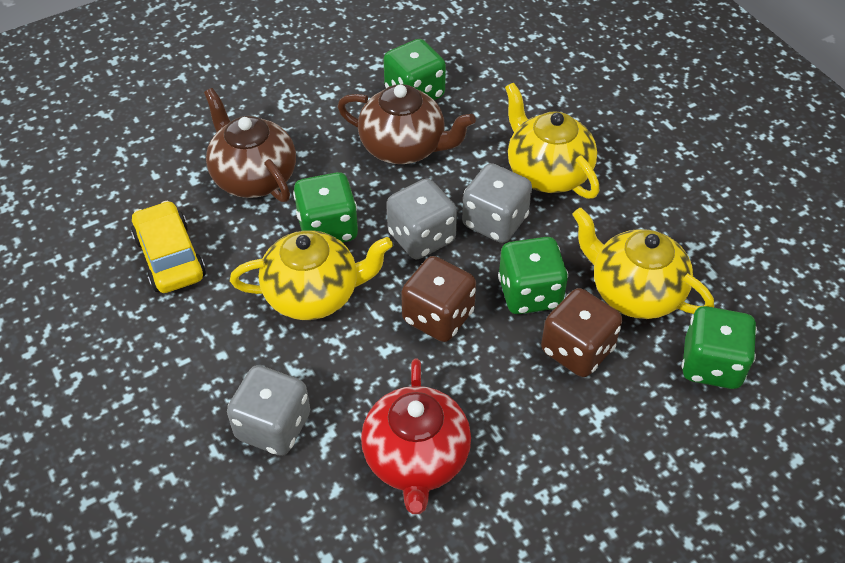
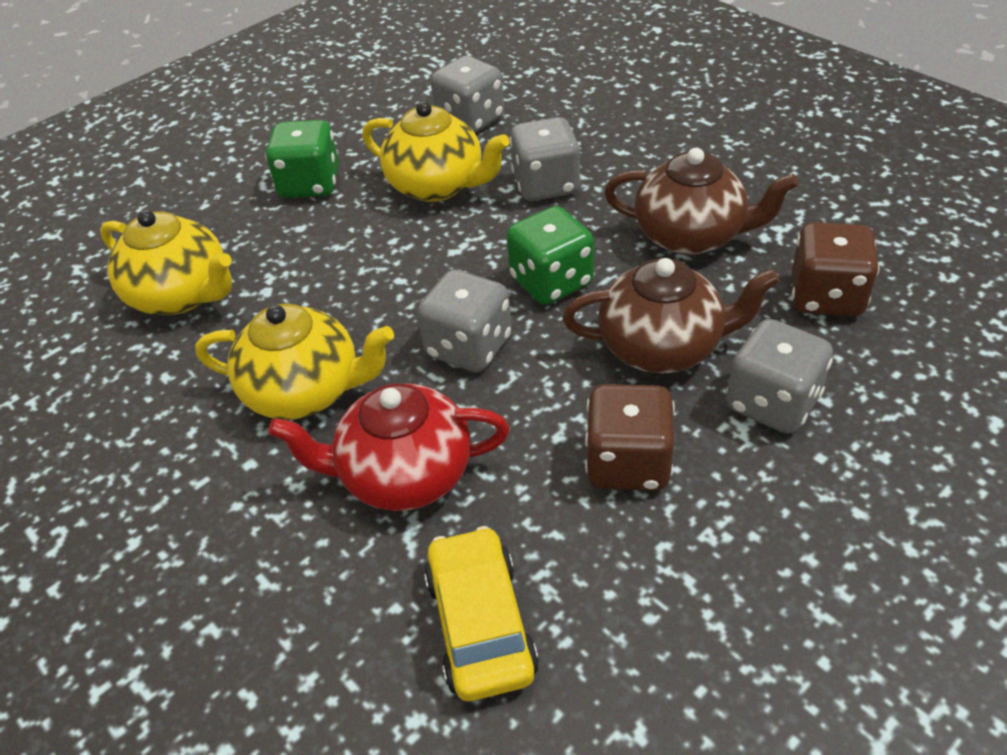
green dice: [293,172,358,242] [383,39,446,100] [498,237,568,314] [682,306,757,389] = 4 -> [265,120,339,198] [507,206,594,305] = 2
grey dice: [227,365,310,456] [387,179,457,259] [462,163,532,243] = 3 -> [417,270,511,372] [431,56,504,133] [509,117,581,201] [726,319,833,434] = 4

